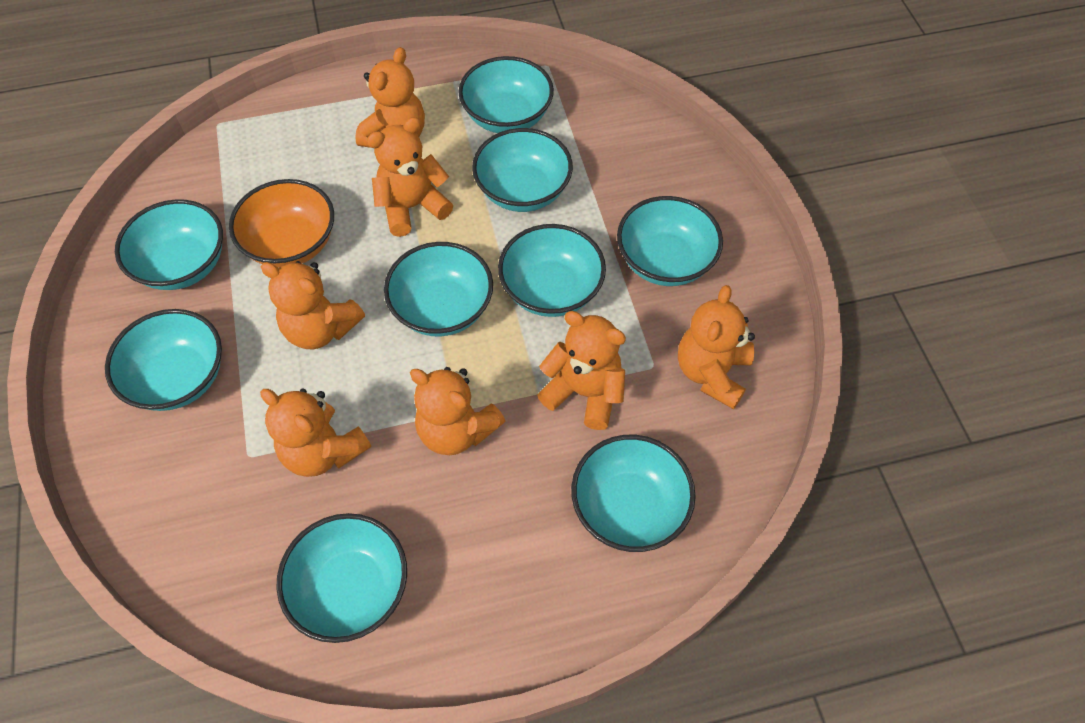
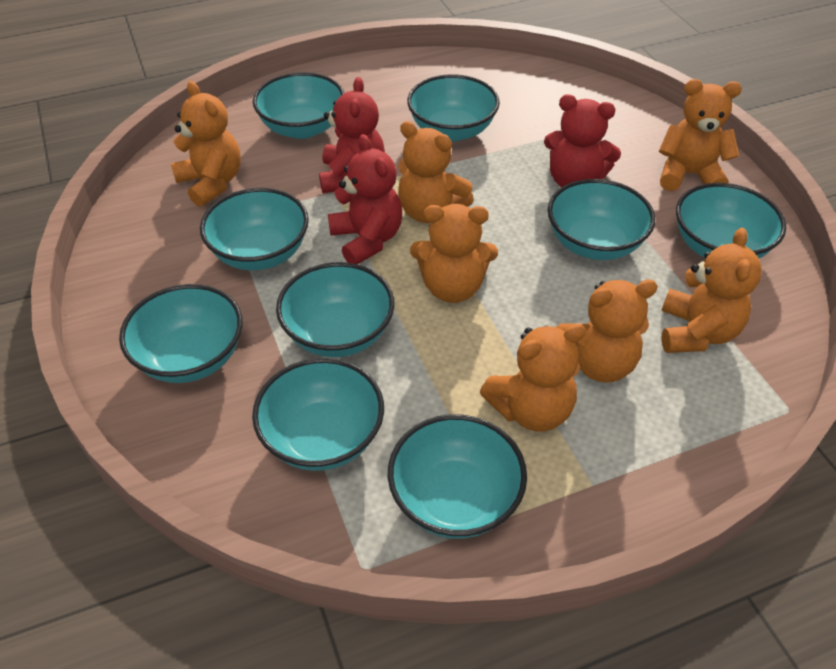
orange bowl: [229,179,334,268] = 1 -> none = 0
red teddy bear: none = 0 -> [319,77,385,193] [328,134,402,264] [544,94,621,188] = 3

